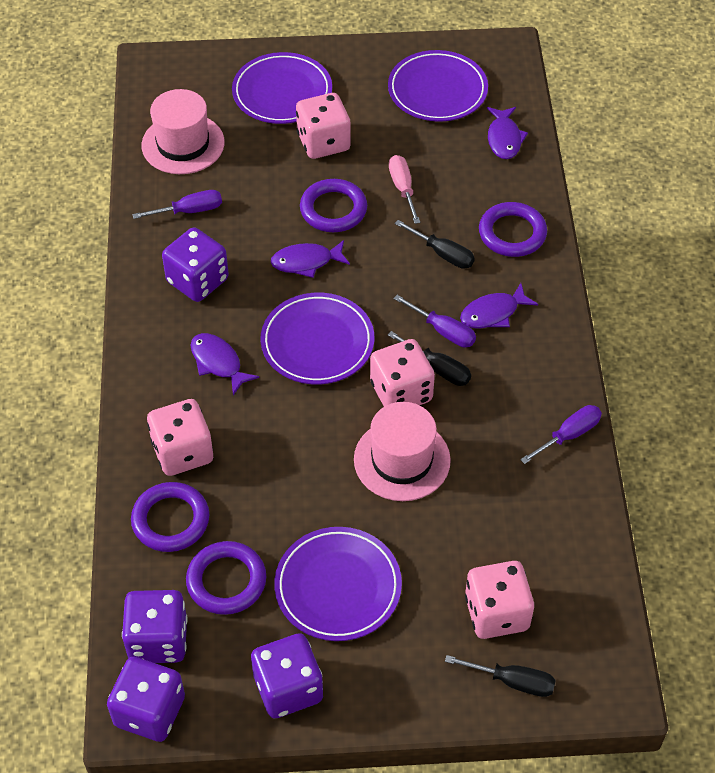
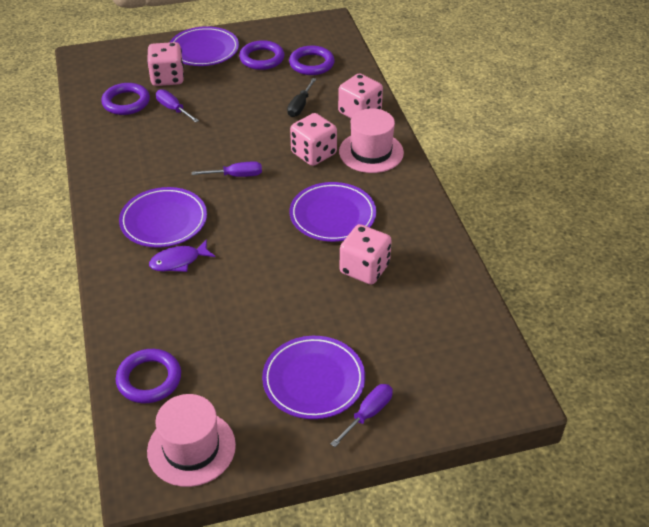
black screwdriver: [388,331,471,386] [395,220,475,269] [445,655,556,697] = 3 -> [287,78,316,117] = 1
pink screwdriver: [389,155,420,224] = 1 -> none = 0
purple dice: [107,657,185,742] [122,590,187,663] [162,227,229,302] [251,633,323,718] = 4 -> none = 0
purple fish: [191,333,259,395] [271,240,350,278] [460,283,538,328] [487,107,528,159] = 4 -> [149,239,215,272] = 1

